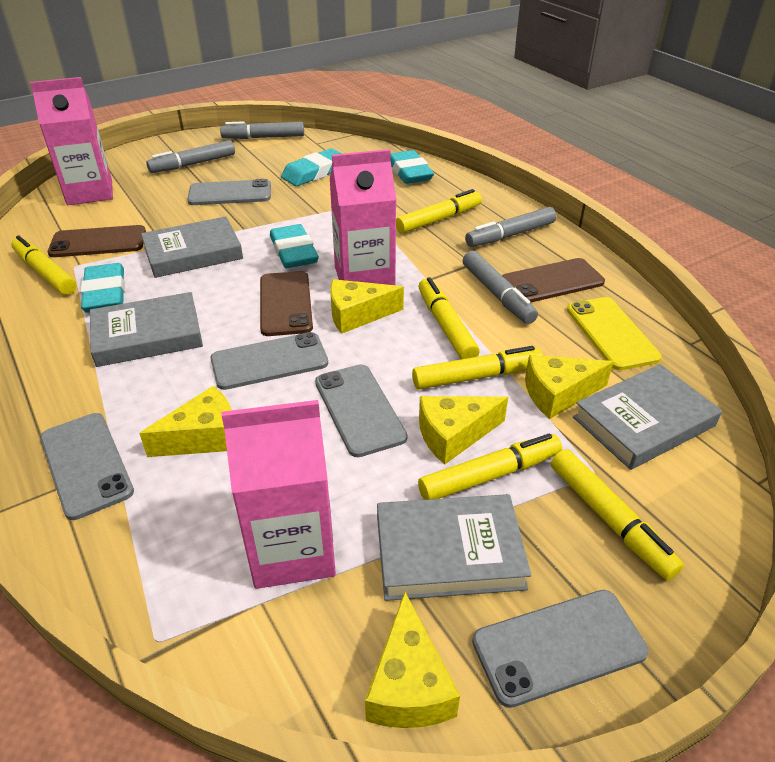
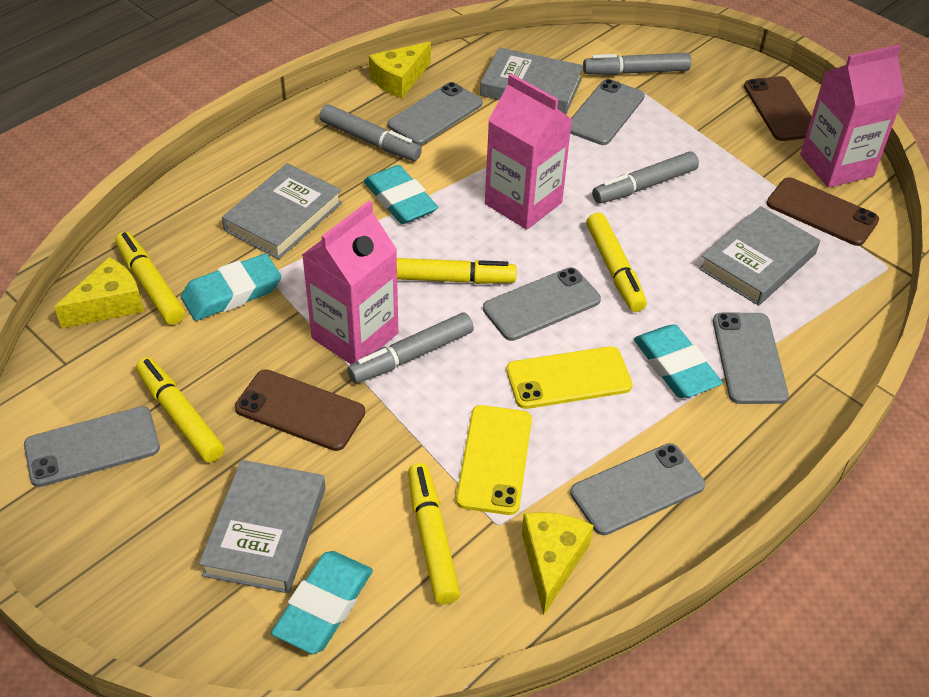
grey phone: [40,413,134,520] [187,179,271,205] [210,332,328,390] [315,364,407,457] [472,590,649,708] = 5 -> [24,406,160,487] [388,82,483,145] [483,267,601,341] [570,79,645,145] [570,443,705,535] [713,313,789,404] = 6
yellow cheese: [139,386,232,457] [330,279,404,334] [365,592,460,728] [419,396,508,464] [525,355,613,419] = 5 -> [54,257,144,328] [369,42,431,98] [522,512,594,615] = 3
yellow marker: [11,235,76,295] [396,189,482,233] [412,346,543,389] [418,277,480,359] [418,433,562,500] [551,449,684,580] = 6 -> [115,232,185,325] [136,357,224,463] [397,258,517,284] [408,463,460,605] [586,213,647,312] = 5
yellow phone: [567,297,662,370] = 1 -> [456,405,532,515] [506,346,633,409] = 2

